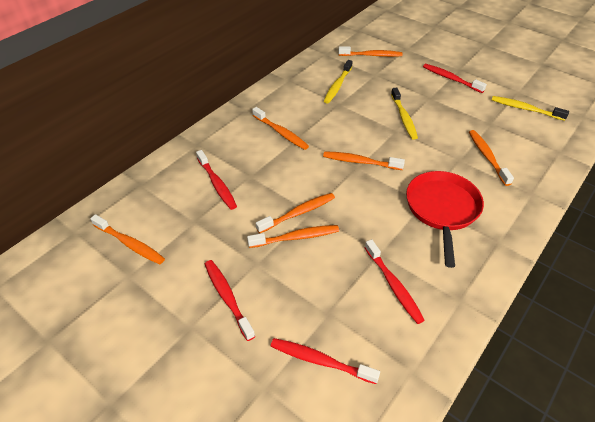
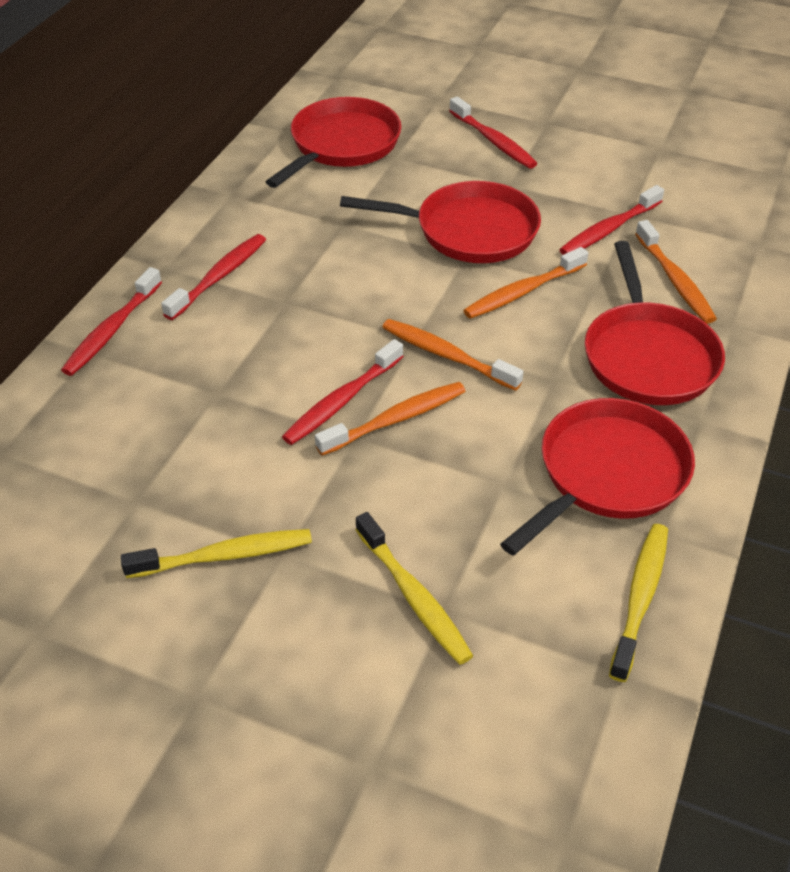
orange toothbrush: [90,214,165,264] [247,225,339,248] [252,107,309,150] [256,193,335,233] [323,151,405,170] [338,46,402,57] [469,130,514,186] = 7 -> [315,382,466,456] [382,319,524,391] [463,247,588,319] [635,220,717,324] = 4
red pan: [406,171,484,268] = 1 -> [266,97,401,188] [340,181,541,263] [500,398,695,556] [585,241,725,405] = 4

